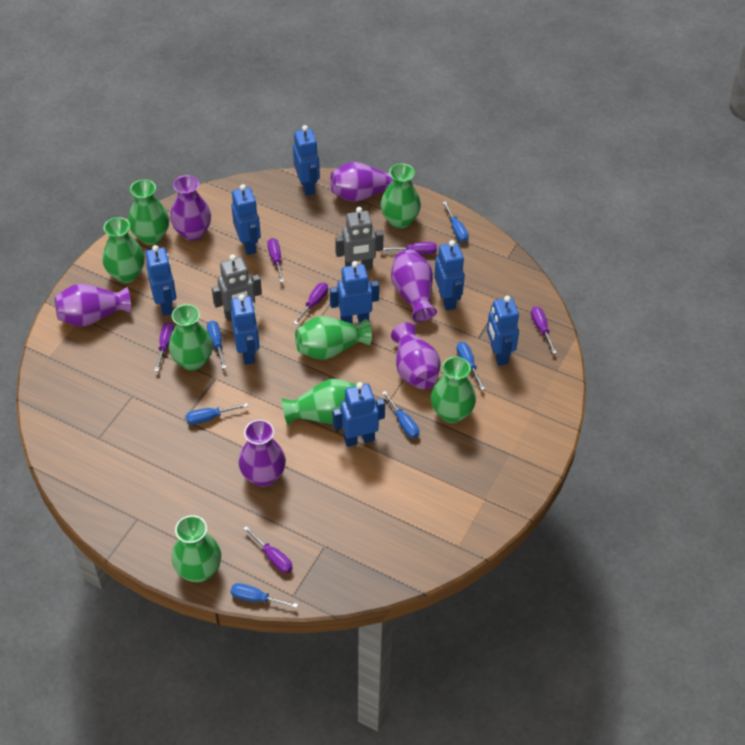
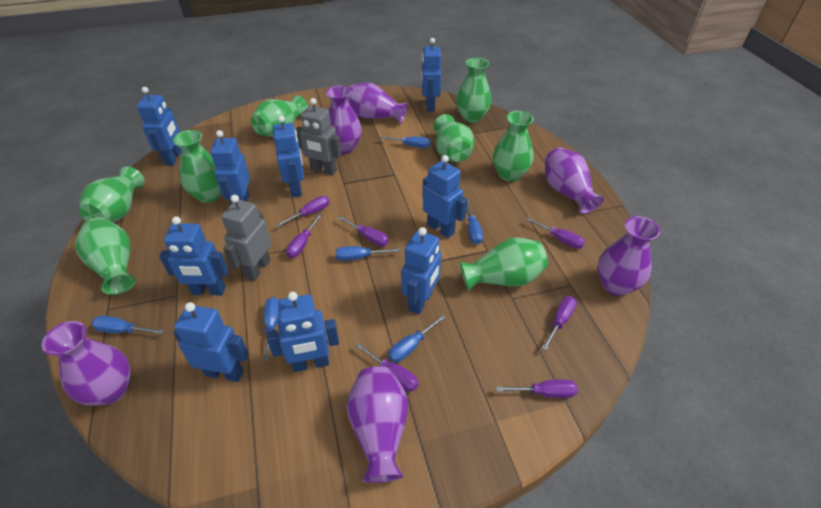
blue robot: [145,245,176,316] [231,184,261,255] [231,294,259,365] [293,125,320,196] [330,261,379,324] [333,382,385,447] [434,240,465,311] [487,296,519,366] = 8 -> [137,87,182,166] [159,216,228,295] [173,302,249,382] [211,130,250,204] [266,292,339,372] [273,116,304,197] [401,227,441,315] [421,38,441,112] [422,155,467,238] = 9
purple screwdriver: [155,322,174,372] [243,526,293,573] [267,238,284,282] [294,283,328,325] [382,242,437,254] [531,306,557,354] = 6 -> [276,196,330,227] [286,214,322,258] [337,216,389,246] [355,343,419,392] [496,379,578,398] [526,217,585,249] [542,296,577,350] = 7

